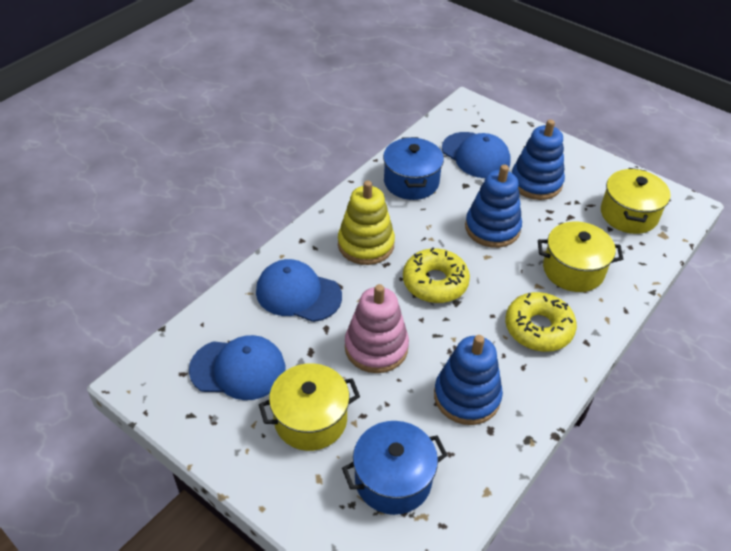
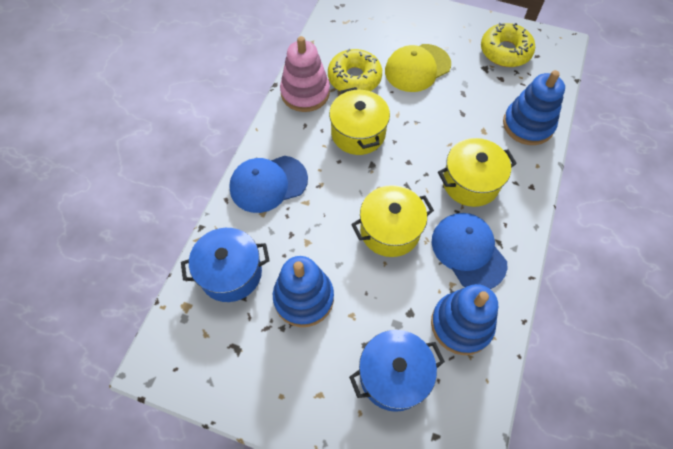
blue cap: [189,335,285,400] [256,259,342,322] [442,132,511,178] = 3 -> [229,156,308,213] [432,213,507,289] = 2
yellow cap: none = 0 -> [385,44,451,92] = 1
yellow stacking toy: [338,181,395,265] = 1 -> none = 0

